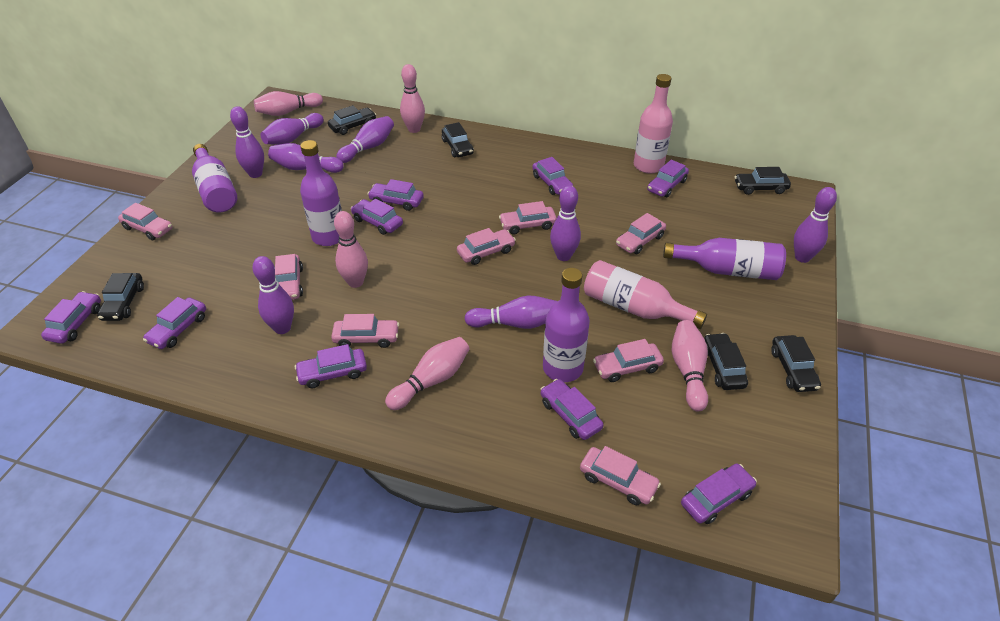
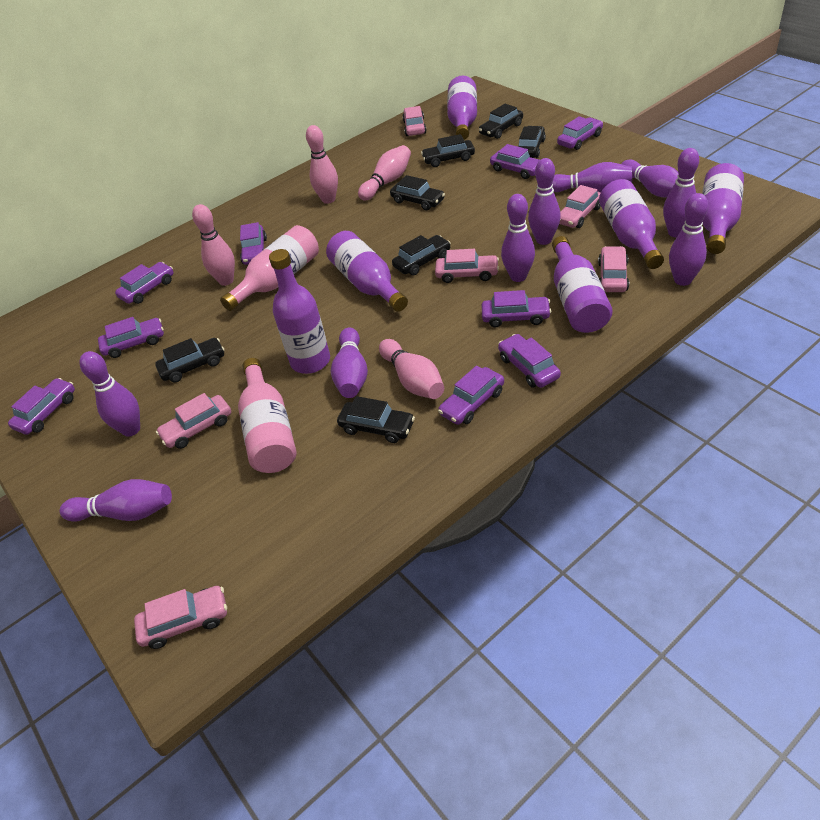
black car: [97,273,144,321] [328,105,376,135] [442,122,474,157] [704,333,748,390] [735,167,791,195] [771,335,821,392] = 6 -> [155,338,224,383] [337,396,415,443] [390,175,445,210] [392,235,451,275] [421,134,475,167] [479,104,523,139] [518,126,546,158] = 7
pink bowling pin: [254,91,323,116] [334,211,368,288] [385,337,470,410] [400,64,425,133] [672,320,708,412] = 5 -> [192,204,235,286] [306,125,338,204] [358,145,411,201] [379,339,444,399] = 4
pink car: [118,203,172,240] [275,254,303,300] [331,314,399,348] [457,228,516,265] [499,201,557,234] [580,446,661,505] [593,339,664,382] [616,213,666,254] = 8 -> [134,586,227,649] [156,393,231,449] [403,106,427,136] [435,249,499,283] [559,185,601,228] [598,246,629,292] = 6
purple bottle: [192,144,237,213] [300,140,342,246] [543,268,590,382] [663,238,786,280] = 4 -> [269,249,330,374] [326,231,408,312] [447,76,477,140] [552,236,613,333] [599,179,664,269] [702,163,744,254] = 6
purple bowling pin: [230,106,264,178] [252,256,294,334] [260,113,324,145] [268,143,344,173] [336,116,394,163] [465,295,557,329] [550,185,581,261] [794,187,837,263] = 8 -> [60,479,172,522] [79,351,140,437] [331,327,368,398] [501,194,535,282] [528,158,561,245] [552,162,632,192] [621,159,679,197] [663,148,699,238] [669,193,708,286] = 9

